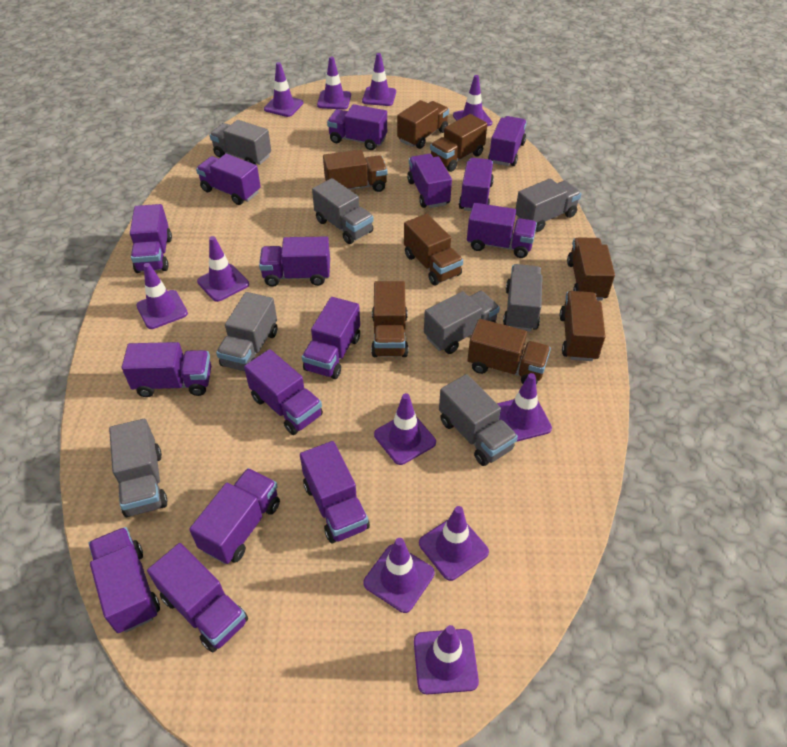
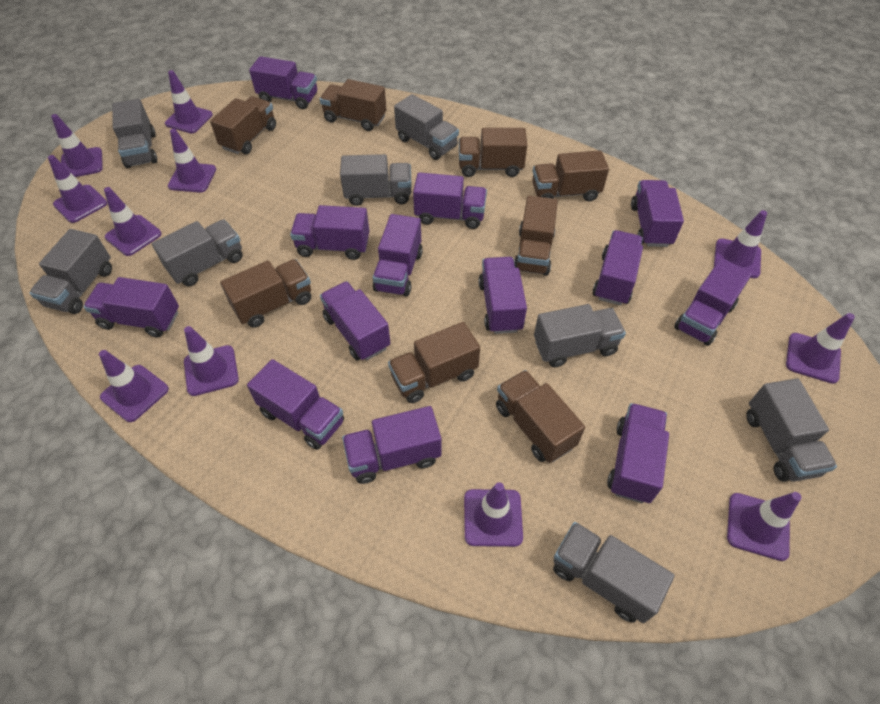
purple truck: [89,527,160,633] [122,342,211,397] [130,204,172,273] [147,543,248,652] [189,468,280,564] [196,154,261,205] [244,349,323,435] [259,237,330,287] [300,441,370,543] [302,297,360,379] [327,104,387,150] [407,154,452,208] [459,158,494,211] [467,203,537,258] [488,116,527,166] = 15 -> [83,277,179,337] [247,359,344,450] [249,56,317,109] [290,205,369,260] [320,281,390,361] [342,406,441,484] [373,214,423,297] [413,172,487,229] [478,257,527,334] [592,230,643,305] [607,403,669,503] [631,180,684,247] [674,258,752,346] = 13

